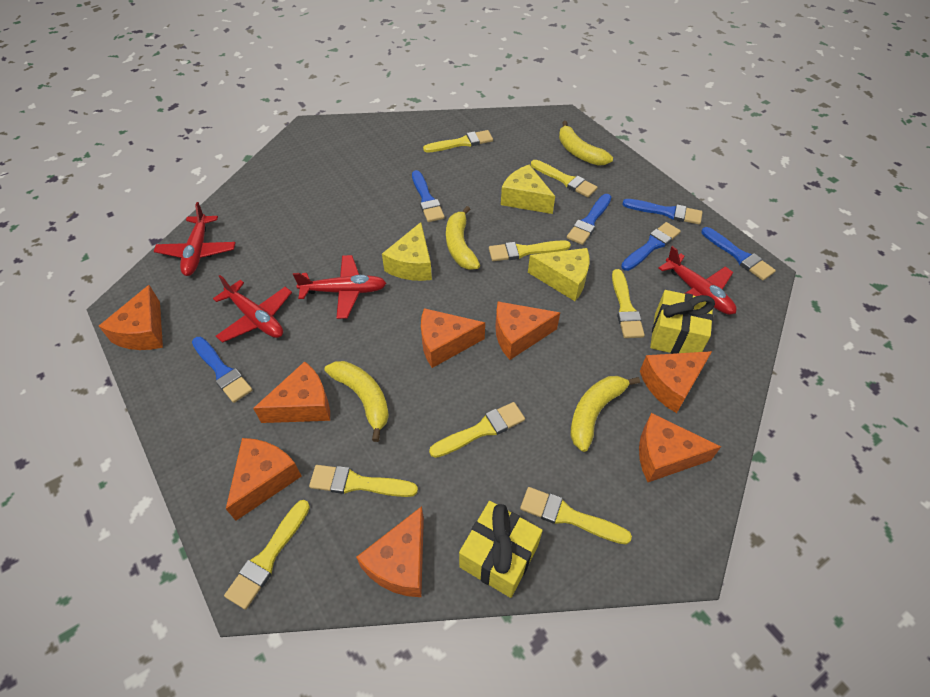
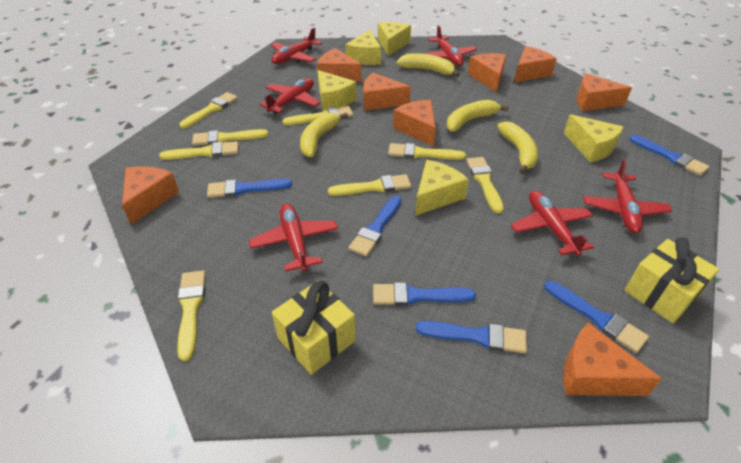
red plane: [154,202,236,276] [213,275,292,343] [293,255,386,319] [659,246,737,315] = 4 -> [249,203,338,272] [259,78,320,113] [271,28,322,64] [423,25,477,66] [511,191,594,256] [583,159,672,233] = 6
yellow cheese: [382,222,432,281] [501,165,555,214] [528,248,590,301] = 3 -> [318,70,357,111] [346,30,381,65] [378,22,411,56] [415,160,469,216] [564,114,623,163] = 5

